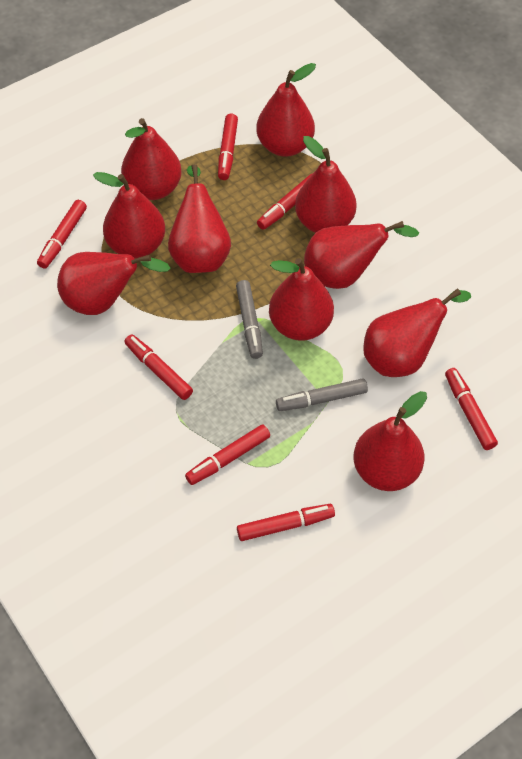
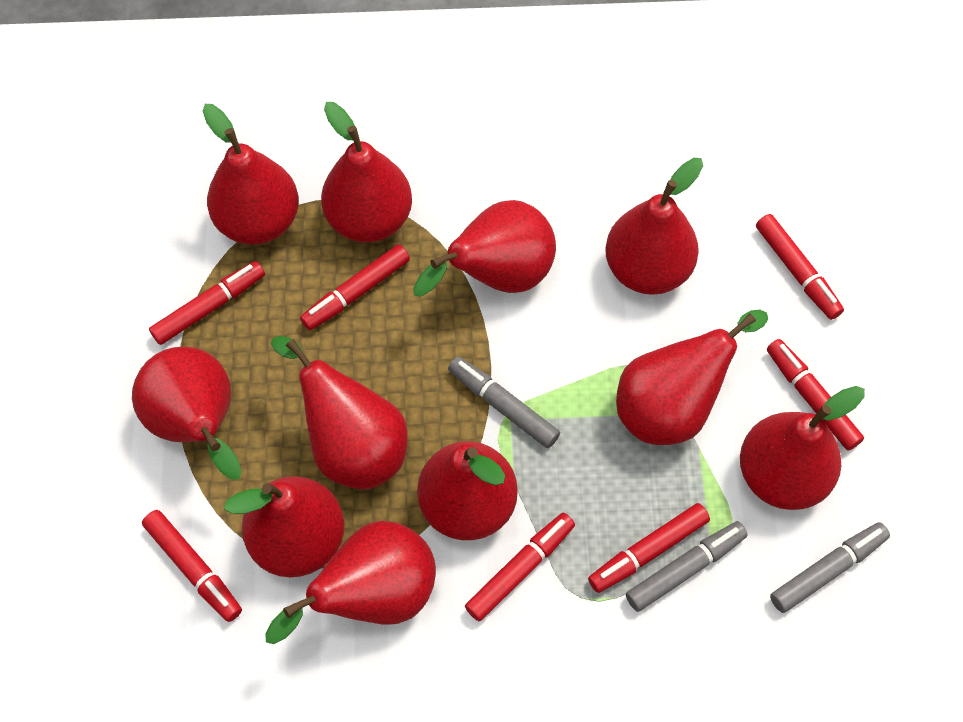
grey marker: [236,280,263,359] [276,378,368,411] = 2 -> [448,356,560,448] [626,521,748,612] [770,522,890,613] = 3
red pear: [57,252,170,315] [93,172,165,258] [121,118,182,200] [168,164,231,273] [256,63,316,157] [269,258,334,341] [295,136,357,233] [304,221,419,289] [353,391,427,491] [363,289,471,377] = 10 -> [132,347,242,480] [203,104,299,245] [224,476,345,577] [265,521,436,644] [271,336,408,489] [321,102,412,242] [413,200,556,296] [417,441,518,540] [605,158,703,295] [616,310,768,445] [740,386,865,510] = 11

